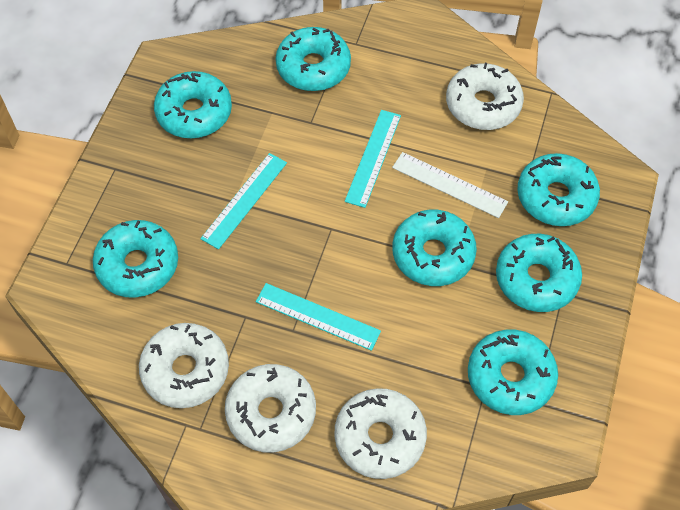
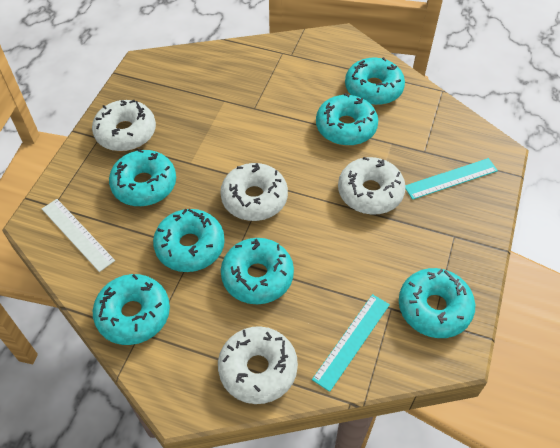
turquoise ruler: [200,153,287,249] [256,283,381,351] [345,110,401,208] = 3 -> [312,294,390,392] [405,158,498,200] = 2

